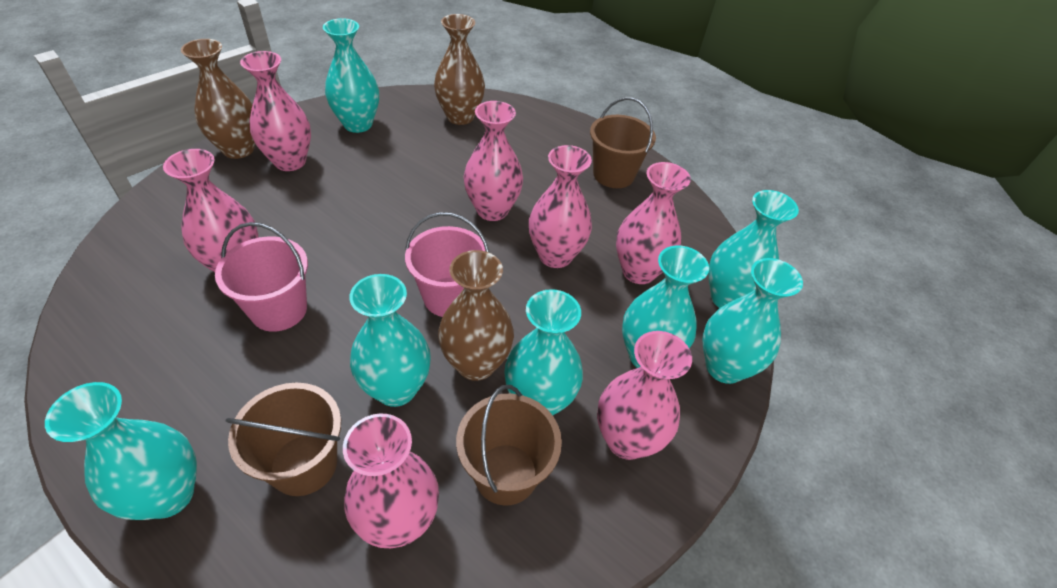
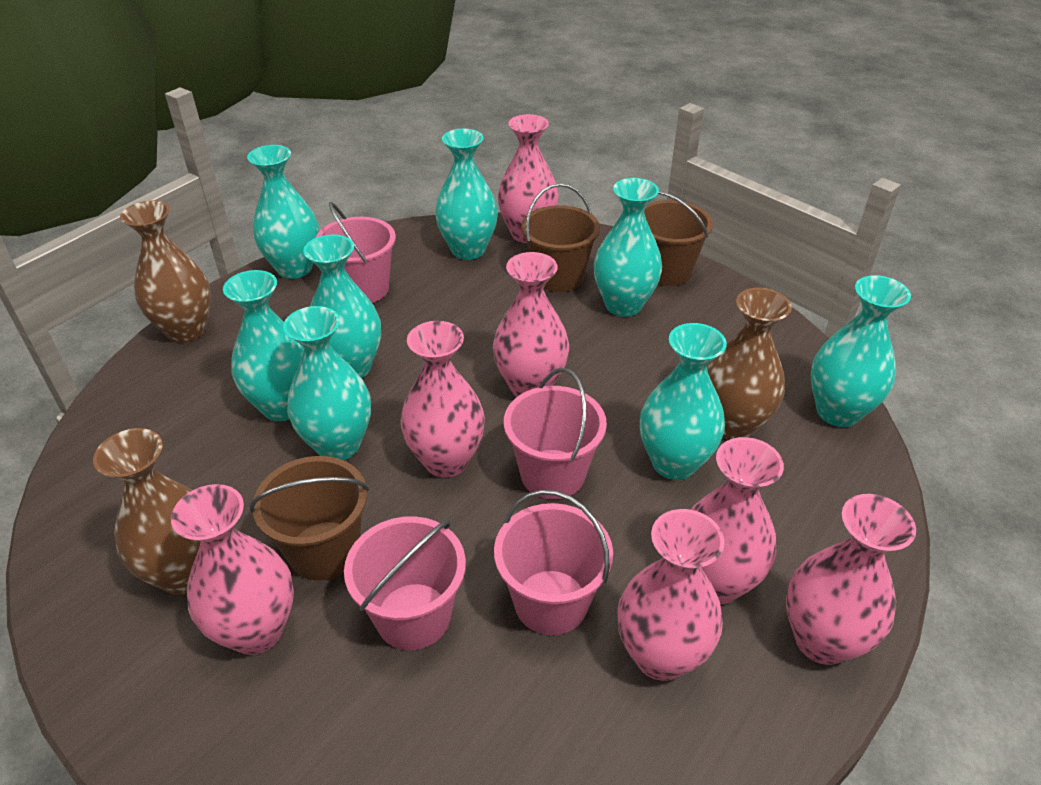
pink bucket: [215,222,308,332] [405,212,490,317] = 2 -> [315,202,396,303] [344,516,466,650] [494,489,613,635] [504,368,607,499] = 4
turquoise vase: [45,382,197,520] [323,18,379,133] [350,274,431,407] [504,289,583,415] [622,245,709,368] [703,258,803,384] [708,190,799,308] = 7 -> [223,270,304,421] [247,145,319,279] [283,306,371,460] [303,234,381,378] [435,129,498,260] [594,178,662,317] [640,323,727,480] [811,275,911,427] = 8

